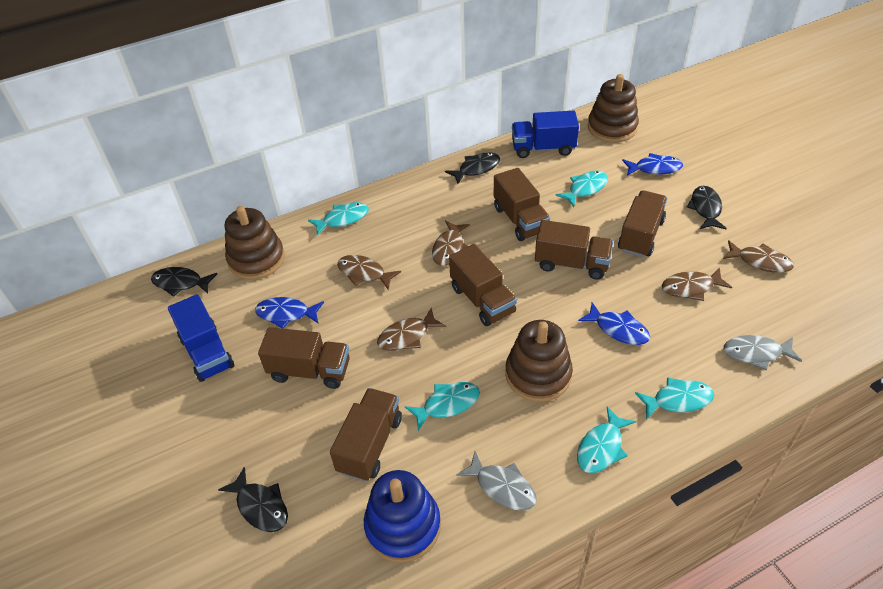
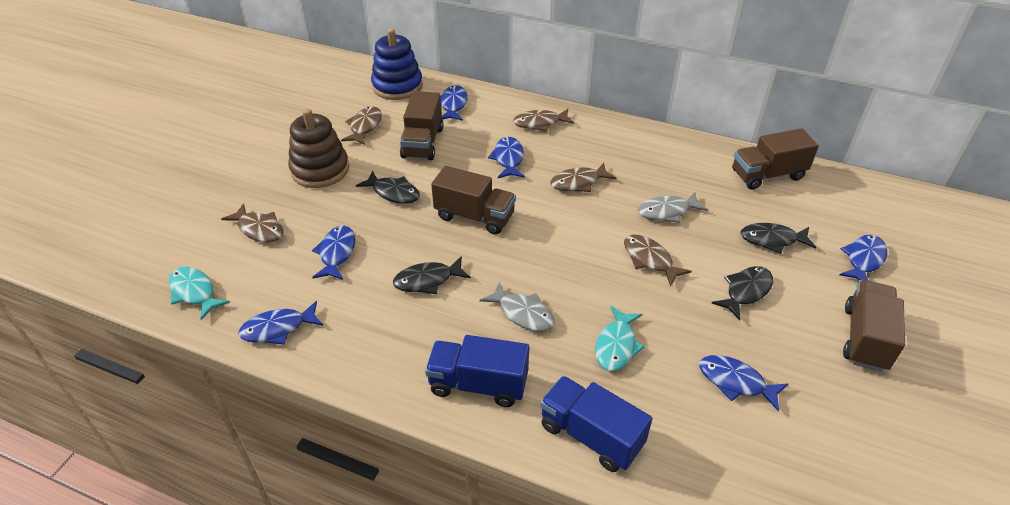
blue fish: [255,297,324,329] [578,302,650,345] [622,153,683,176] = 3 -> [238,301,323,344] [312,225,355,280] [440,85,468,121] [488,137,525,178] [699,355,788,412] [840,235,887,281] = 6
brown stacking toy: [225,206,285,280] [505,320,573,402] [588,74,639,142] = 3 -> [288,109,349,188] = 1
brown truck: [258,327,350,389] [330,388,402,481] [449,244,517,326] [494,168,550,241] [535,220,613,280] [618,190,667,257] = 6 -> [400,91,443,160] [431,166,516,235] [732,128,819,190] [843,280,905,372] = 4
turquoise fish: [308,202,369,236] [405,382,480,431] [555,171,608,207] [577,406,636,473] [635,377,714,419] = 5 -> [169,267,230,320] [595,306,645,371] = 2

